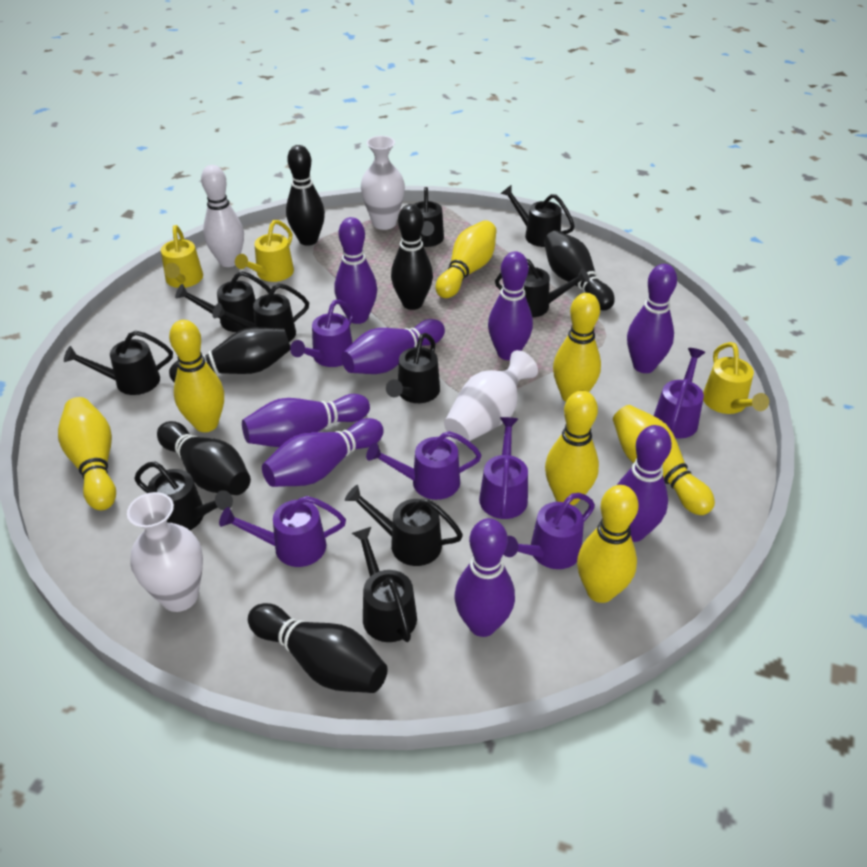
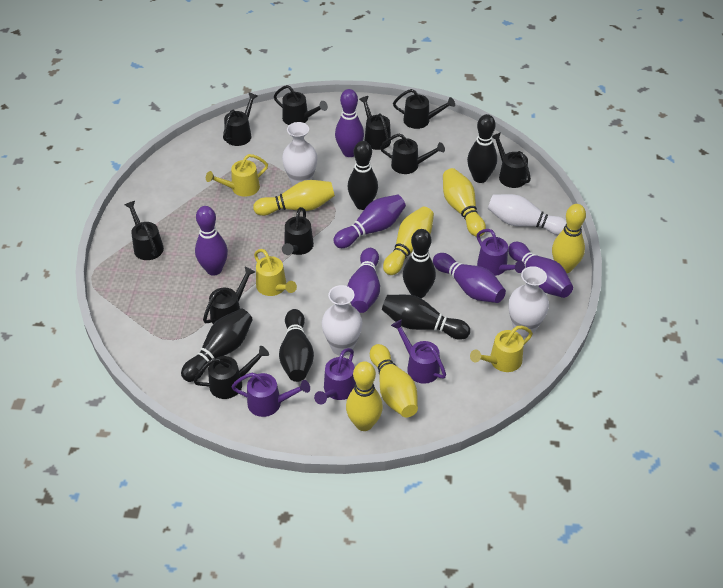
purple bowling pin: [242,394,370,447] [262,418,384,487] [334,217,377,324] [341,319,445,374] [454,518,515,637] [488,251,533,360] [617,425,672,542] [627,264,677,373] = 8 -> [195,206,228,276] [333,195,406,248] [335,89,364,157] [348,248,380,313] [433,253,506,303] [508,242,573,298] = 6
purple watering can: [219,496,346,567] [290,300,354,367] [366,431,482,500] [479,417,528,519] [503,493,595,569] [654,348,705,438] = 6 -> [231,373,310,417] [314,348,356,404] [391,319,446,384] [477,229,525,276] = 4
yellow bowling pin: [58,397,116,510] [169,320,224,432] [436,220,496,298] [545,391,599,506] [553,293,601,402] [577,485,639,603] [613,405,715,515] = 7 -> [253,180,335,216] [346,361,383,431] [370,344,418,418] [383,207,434,275] [443,168,486,237] [552,204,586,273] = 6

